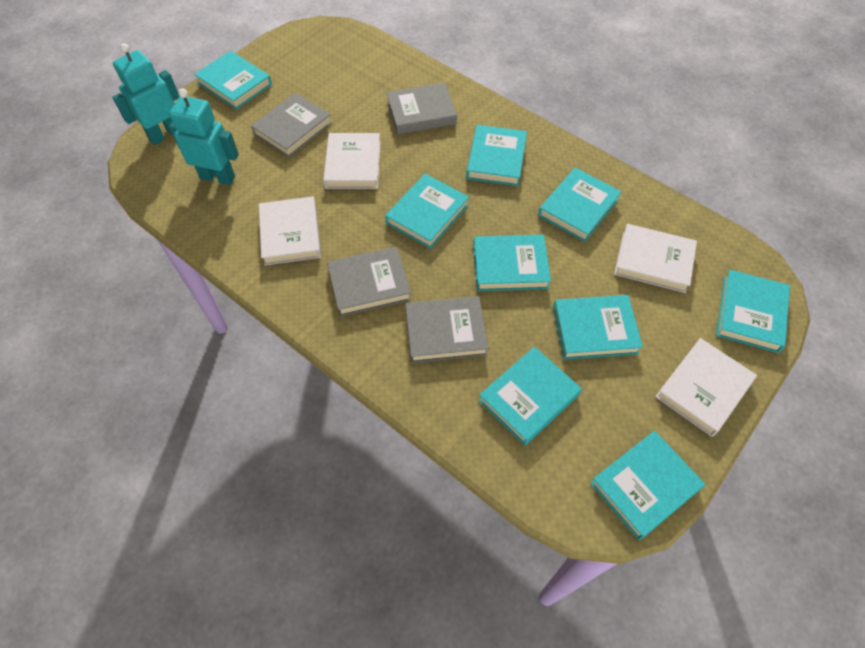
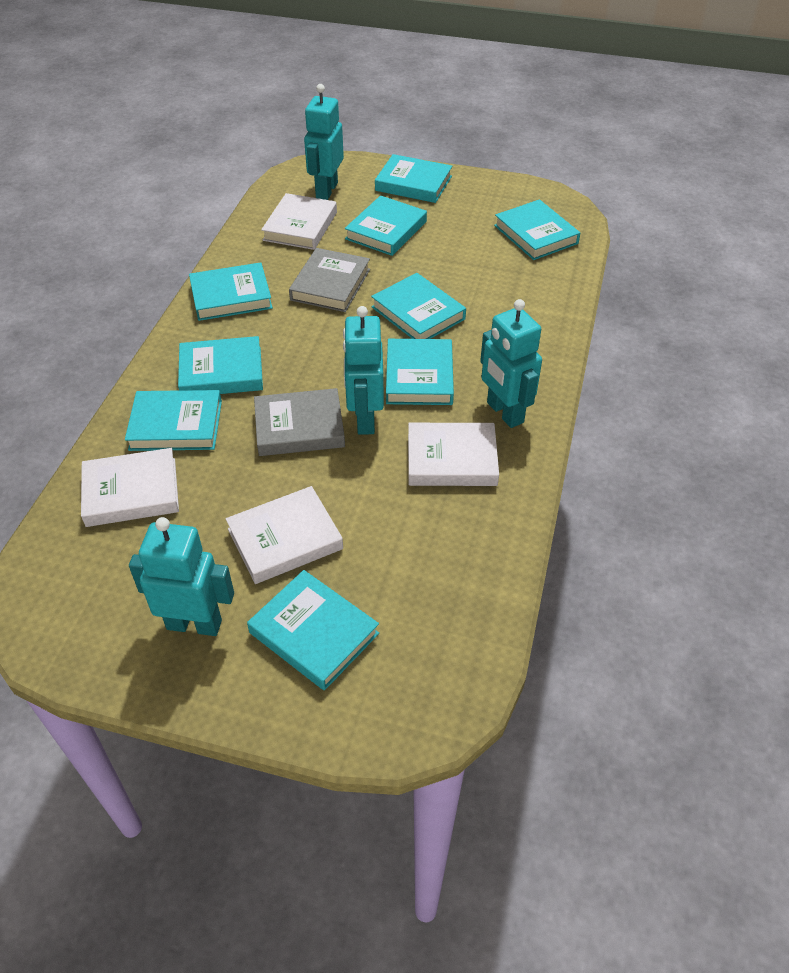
grey book: [251,93,332,158] [327,247,411,317] [386,82,457,134] [405,296,488,363] = 4 -> [254,388,345,456] [289,248,370,312] = 2
turquoise robot: [112,43,180,145] [169,88,239,185] = 2 -> [129,517,234,636] [304,84,344,200] [343,306,384,435] [480,299,542,428] = 4

